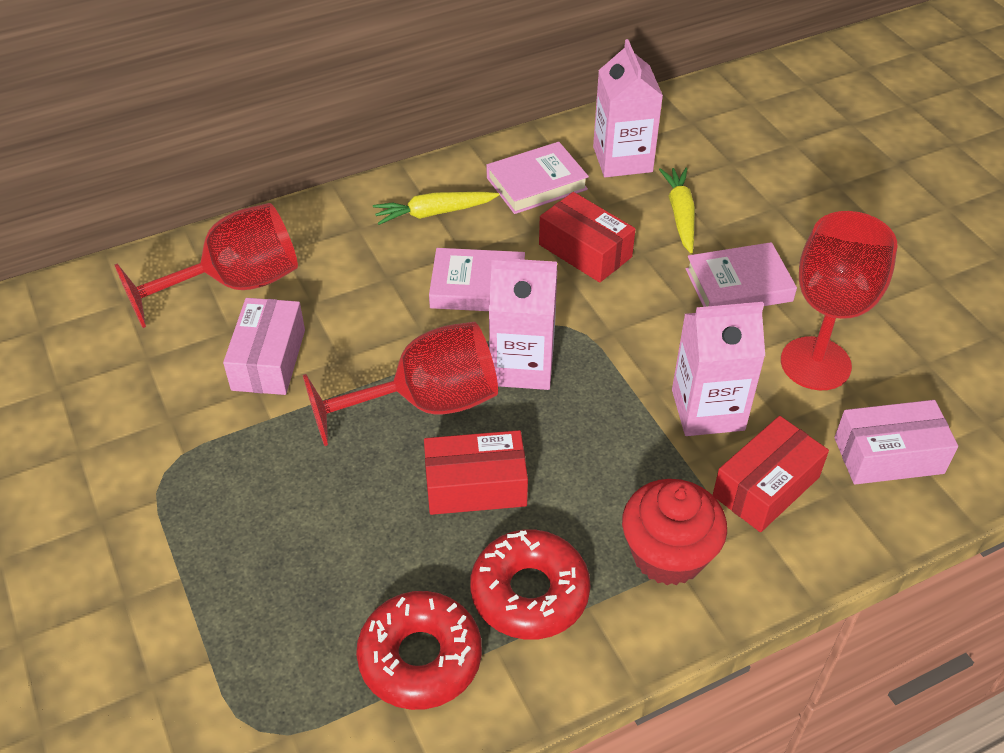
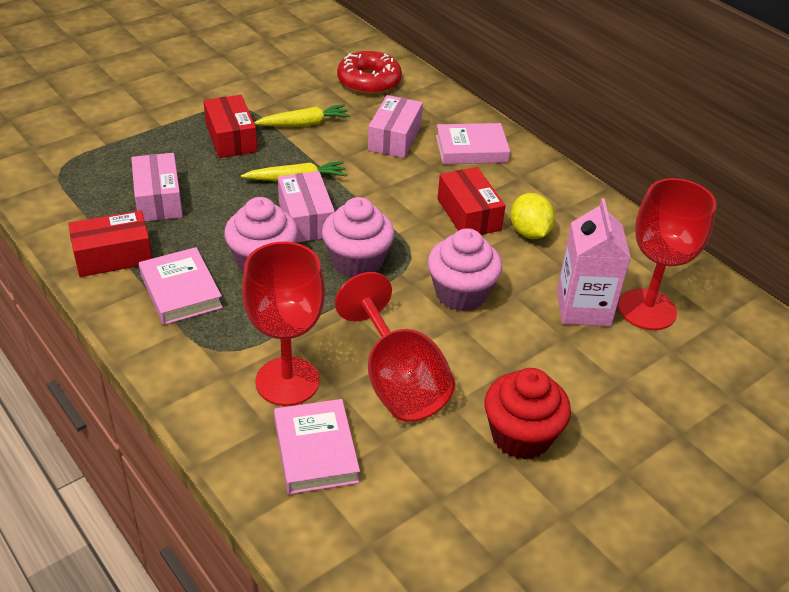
pink box: [223,298,305,395] [834,400,958,485] = 2 -> [131,153,183,222] [278,171,335,243] [368,95,423,158] = 3
pink carton: [489,258,558,390] [593,39,663,177] [672,302,765,436] = 3 -> [557,198,631,326] = 1
pink cupcake: none = 0 -> [224,197,298,273] [322,197,394,278] [428,228,502,311] = 3
red donut: [356,591,482,710] [470,529,590,640] = 2 -> [337,51,402,94] = 1
yellow lemon: none = 0 -> [511,193,555,239] = 1

